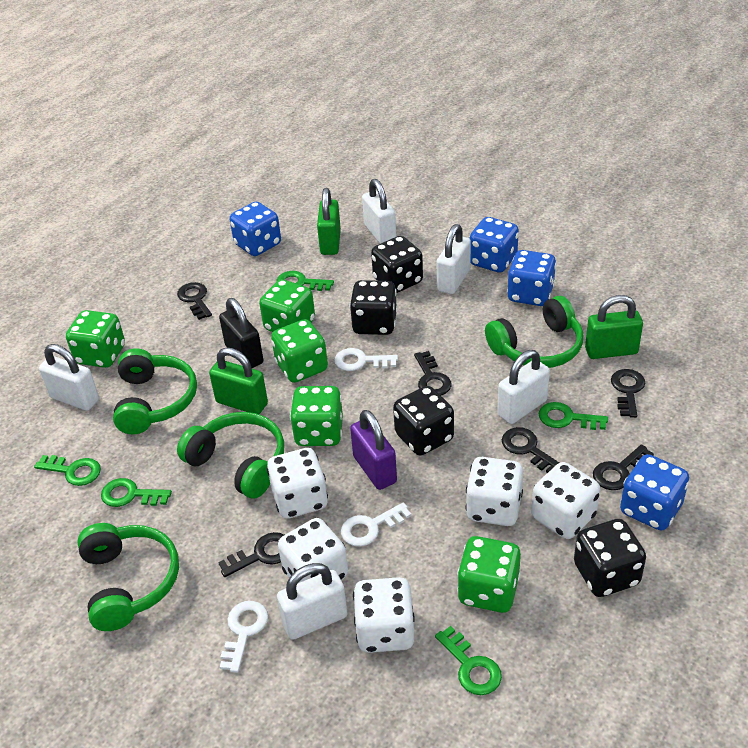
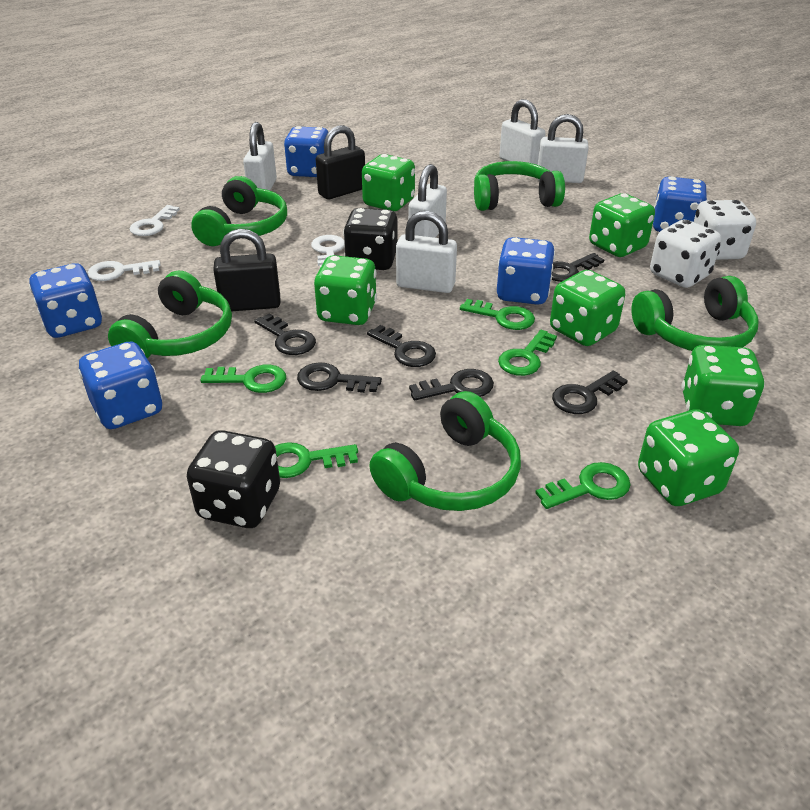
black dice: [350,280,397,335] [371,236,423,293] [393,386,454,456] [574,519,646,597] = 4 -> [187,430,280,528] [343,208,398,270] = 2
black padlock: [219,298,263,368] = 1 -> [213,229,281,311] [316,125,365,199] = 2
blue dice: [230,202,281,256] [469,217,519,273] [507,250,556,306] [620,454,689,530] = 4 -> [29,263,102,338] [78,341,162,429] [284,126,328,177] [497,237,555,305] [653,177,707,232] = 5
green dice: [66,310,125,368] [259,279,315,332] [271,319,328,383] [290,386,343,446] [457,536,521,613] = 5 -> [314,255,377,325] [362,154,415,211] [550,270,625,346] [589,193,655,257] [638,409,739,506] [681,345,765,426] = 6
green headphones: [77,523,179,631] [113,348,197,434] [177,412,284,499] [485,296,583,368] = 4 -> [108,271,232,359] [191,176,287,246] [369,391,521,511] [474,161,565,211] [631,276,759,351] = 5
green padlock: [209,348,268,414] [317,188,341,255] [585,295,643,359] = 3 -> none = 0
purple padlock: [350,410,397,490] = 1 -> none = 0
white dice: [267,448,328,519] [278,518,348,583] [353,577,415,653] [465,457,523,526] [531,462,600,539] = 5 -> [650,220,721,288] [694,200,756,260] = 2

